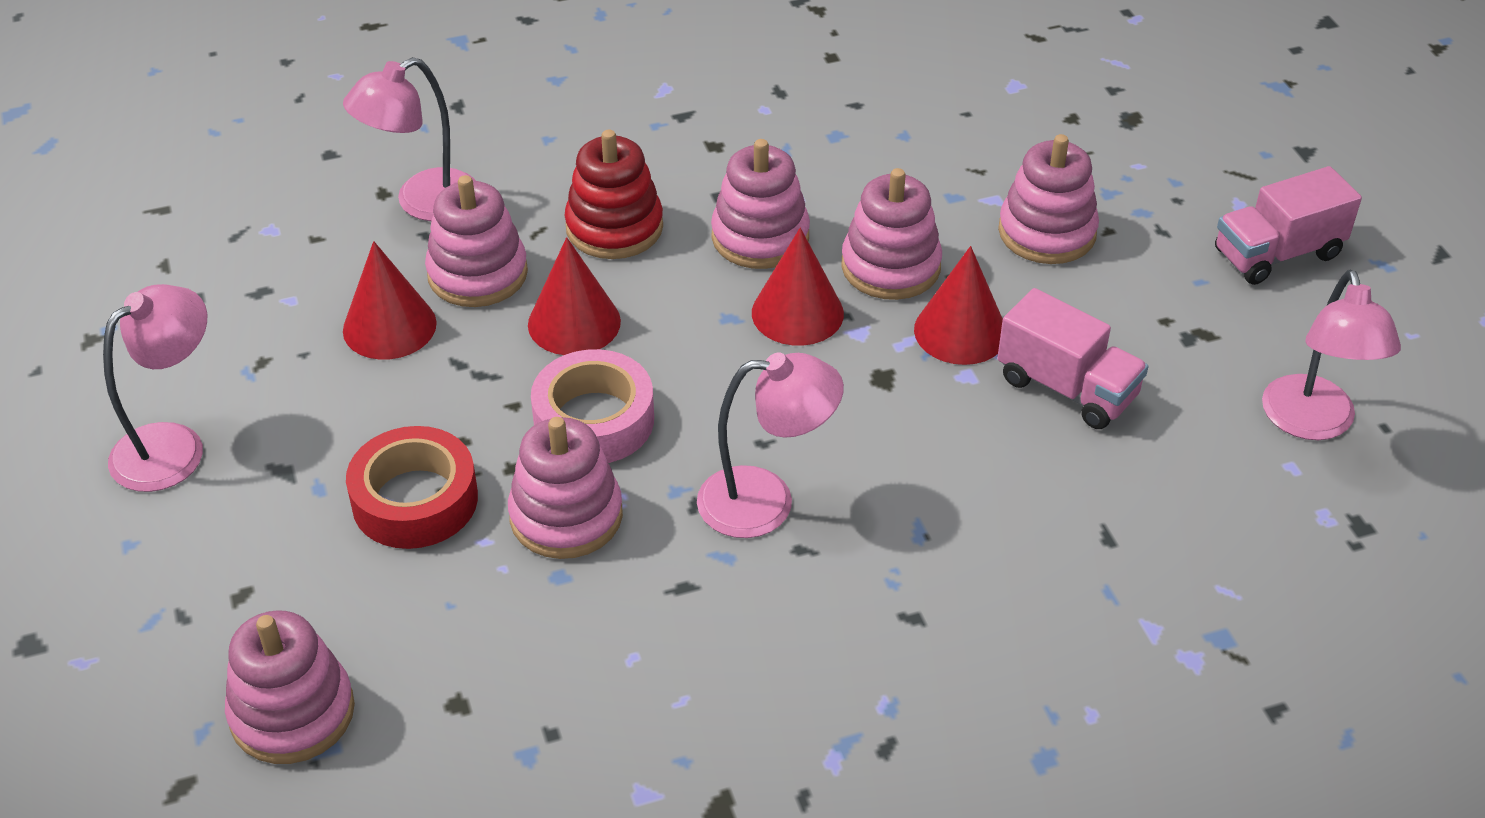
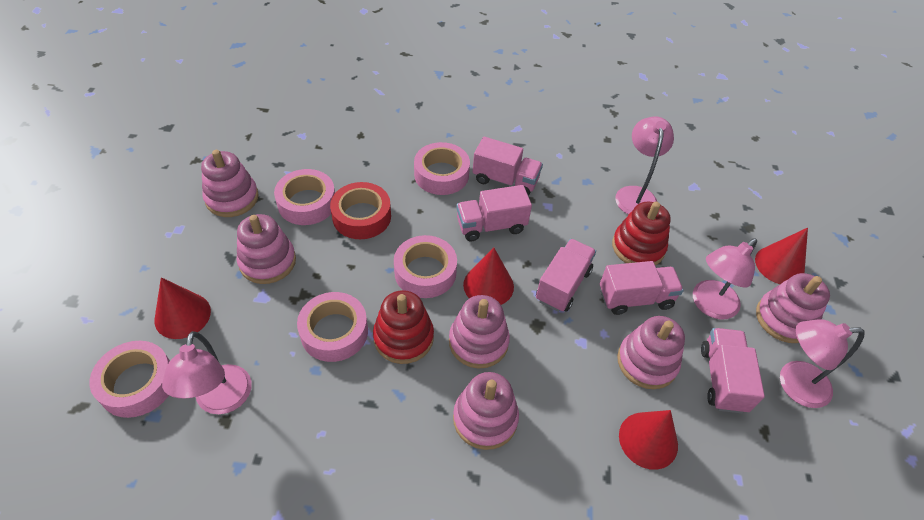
pink tape: [531,349,654,463] = 1 -> [90,341,170,418] [274,169,335,225] [297,292,368,362] [394,235,457,298] [414,142,470,195] = 5
pink truck: [997,288,1148,429] [1215,166,1362,285] = 2 -> [456,185,532,241] [473,137,543,196] [536,239,596,312] [600,261,684,315] [701,328,765,414] = 5
red stacking toy: [564,130,663,259] = 1 -> [373,290,434,364] [612,202,671,266] = 2

